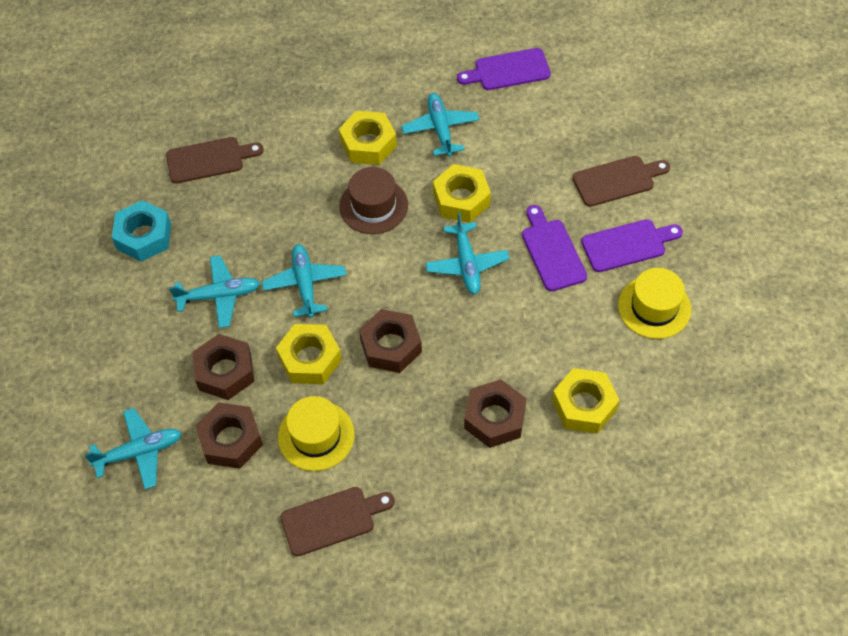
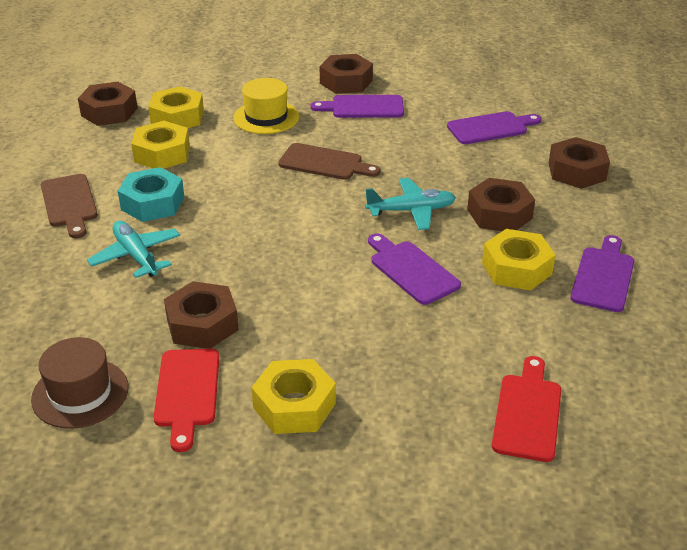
brown cutting board: [166,137,264,183] [280,487,395,556] [573,156,670,207] = 3 -> [41,174,98,238] [278,143,381,180] = 2
brown nut: [192,334,254,400] [195,402,263,469] [359,309,422,373] [464,379,527,448] = 4 -> [78,82,138,126] [164,281,239,349] [320,54,373,94] [467,178,535,231] [549,137,610,189] = 5
purple cutting board: [457,48,551,90] [522,205,587,291] [581,219,683,272] = 3 -> [311,95,404,118] [368,234,461,305] [447,111,542,144] [570,235,634,312] = 4
red cutting board: none = 0 -> [154,349,219,452] [492,356,561,462] = 2
turquoise plane: [84,408,182,489] [169,255,260,328] [262,244,346,318] [401,93,480,157] [425,212,510,294] = 5 -> [87,221,180,278] [365,178,456,230] = 2
yellow hat: [278,396,354,471] [618,268,691,339] = 2 -> [233,78,299,134] = 1

